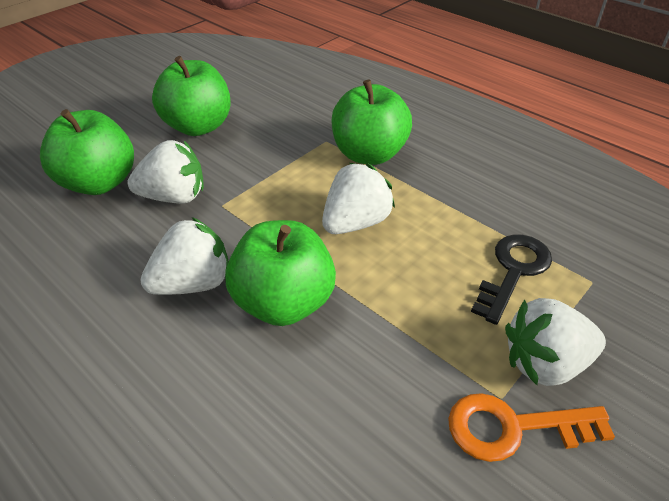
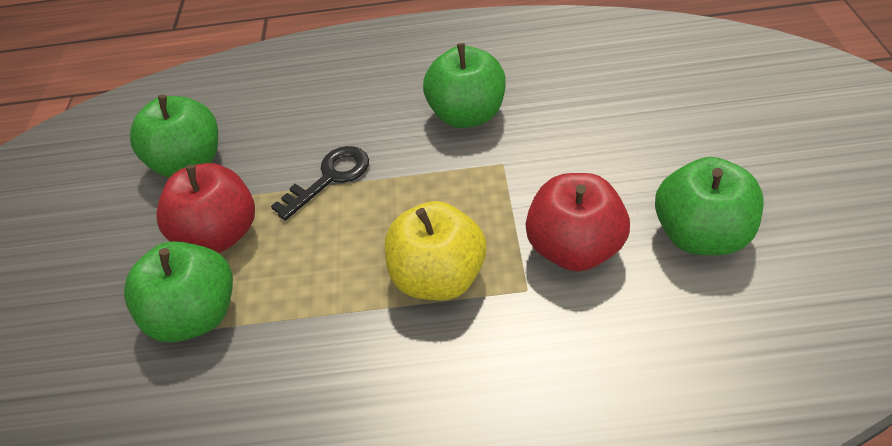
orange key: [448,393,615,462] = 1 -> none = 0
red apple: none = 0 -> [156,163,255,253] [526,173,630,272] = 2
white strawberry: [127,140,204,204] [141,217,229,295] [322,163,395,234] [505,298,606,386] = 4 -> none = 0
yellow apple: none = 0 -> [385,201,486,301] = 1

